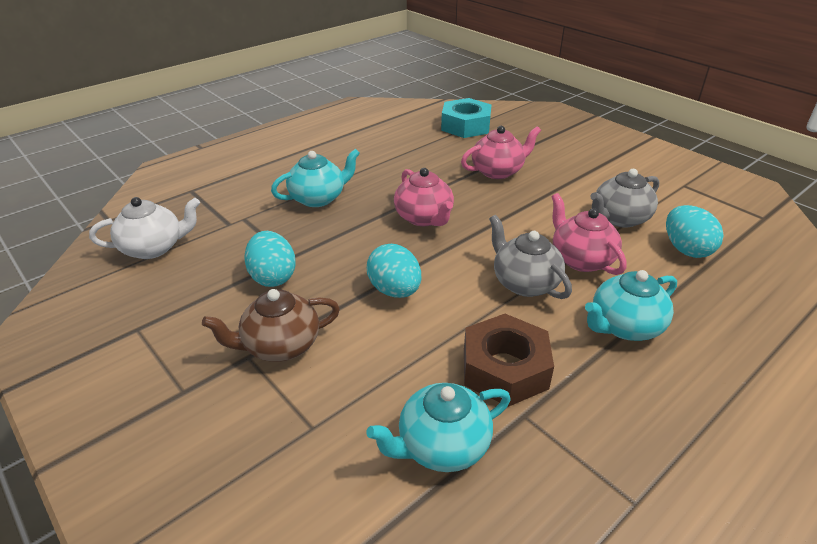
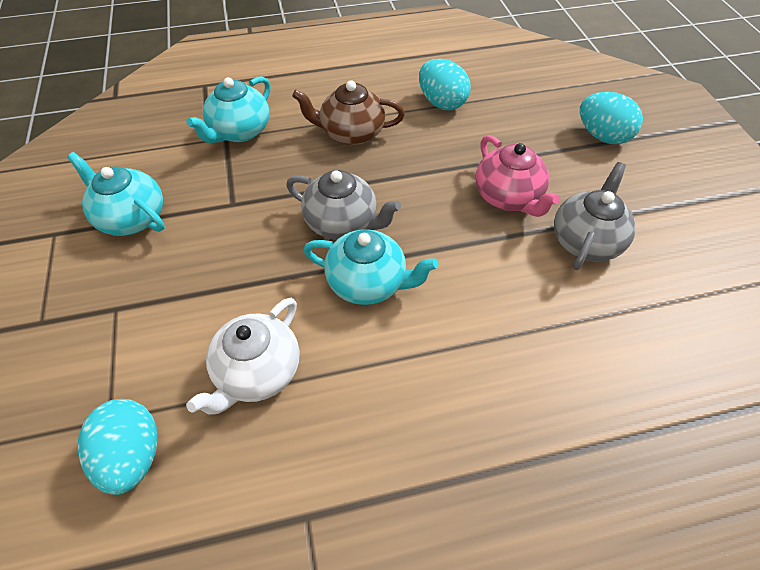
brown nut: [464,314,554,407] = 1 -> none = 0
pink teapot: [394,168,454,226] [461,126,541,179] [551,193,627,275] = 3 -> [476,135,560,217] = 1
turquoise nut: [441,98,491,138] = 1 -> none = 0

